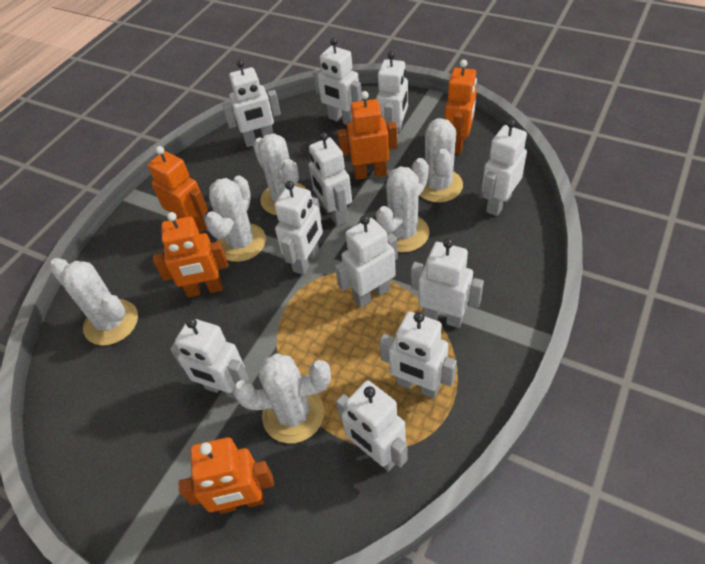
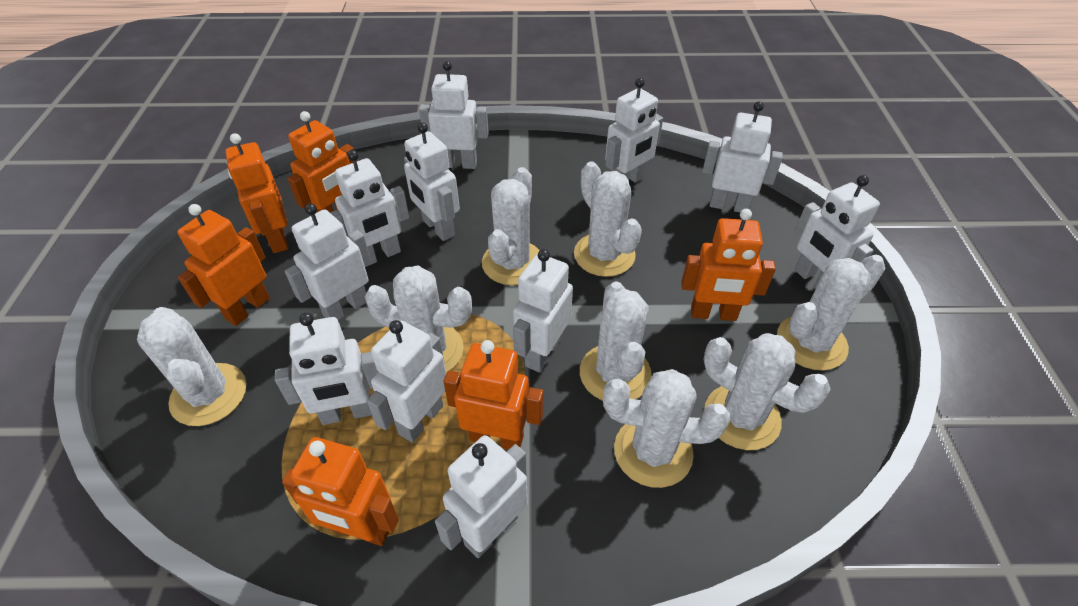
orange robot: [148,146,208,234] [153,212,228,298] [179,437,274,514] [337,91,397,180] [445,59,477,154] = 5 -> [178,204,270,326] [225,133,288,253] [282,437,399,546] [288,111,357,213] [443,340,543,449] [681,209,776,321] = 6
white cactus: [50,258,138,345] [205,176,266,262] [233,353,331,443] [253,133,306,215] [376,158,429,252] [419,118,463,202] = 6 -> [137,307,246,426] [365,266,472,373] [482,167,540,285] [574,161,642,277] [580,282,652,401] [603,369,730,488] [703,333,830,450] [777,255,886,370] = 8

